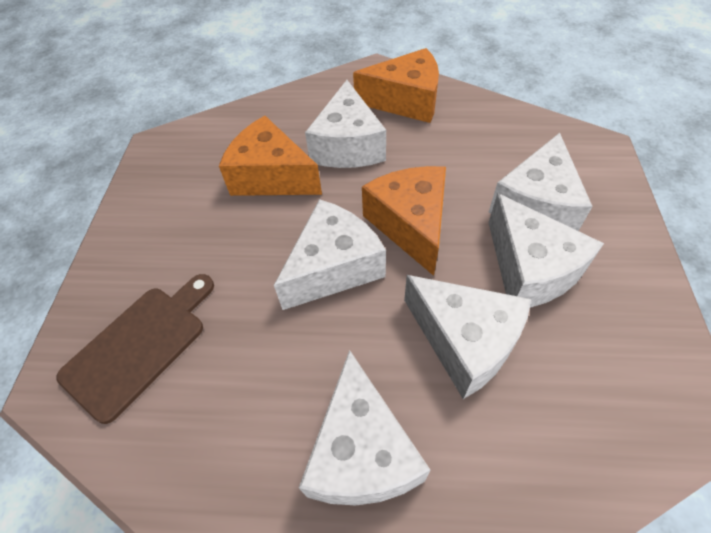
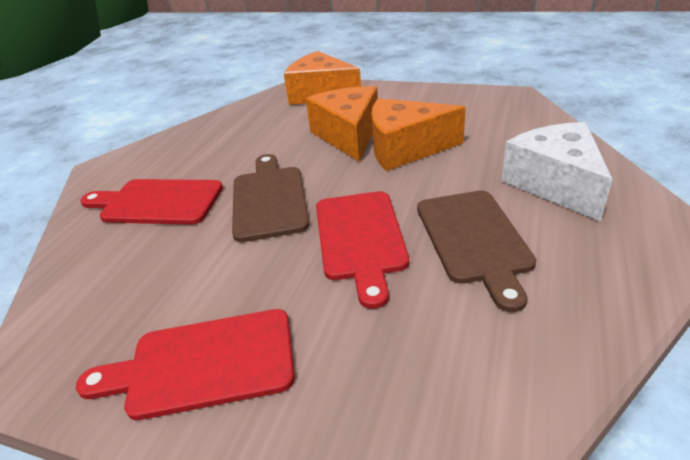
brown cutting board: [56,274,214,424] = 1 -> [232,154,309,242] [417,191,536,312] = 2
red cutting board: none = 0 -> [76,309,295,420] [81,179,223,225] [316,191,409,309] = 3
white cheese: [274,199,386,310] [299,350,430,505] [305,80,386,168] [404,275,531,399] [488,133,593,231] [488,193,604,308] = 6 -> [501,122,613,222] = 1

